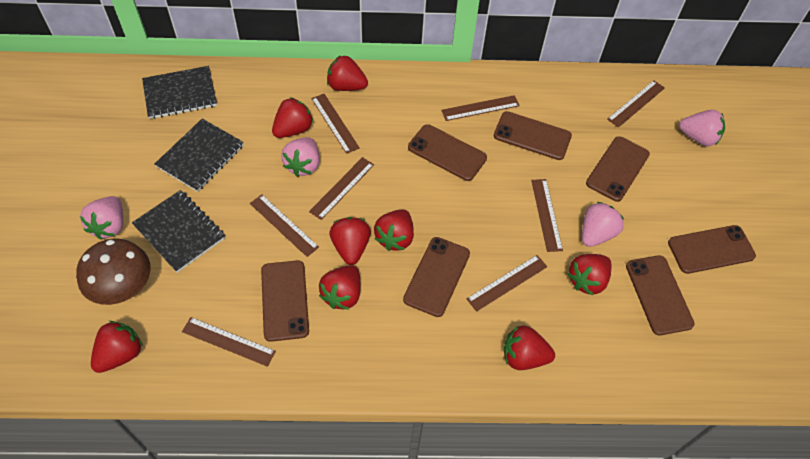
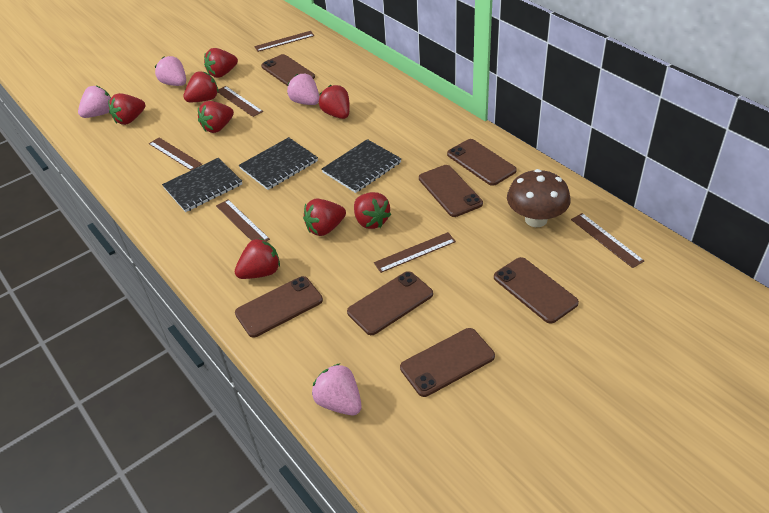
brown ruler: [182,317,276,367] [250,194,319,257] [309,157,374,220] [311,94,360,154] [441,95,520,121] [467,255,547,312] [531,179,563,252] [607,80,665,128] = 8 -> [149,138,202,170] [216,200,270,241] [217,86,263,117] [254,31,314,52] [374,232,456,273] [571,213,644,268] = 6

